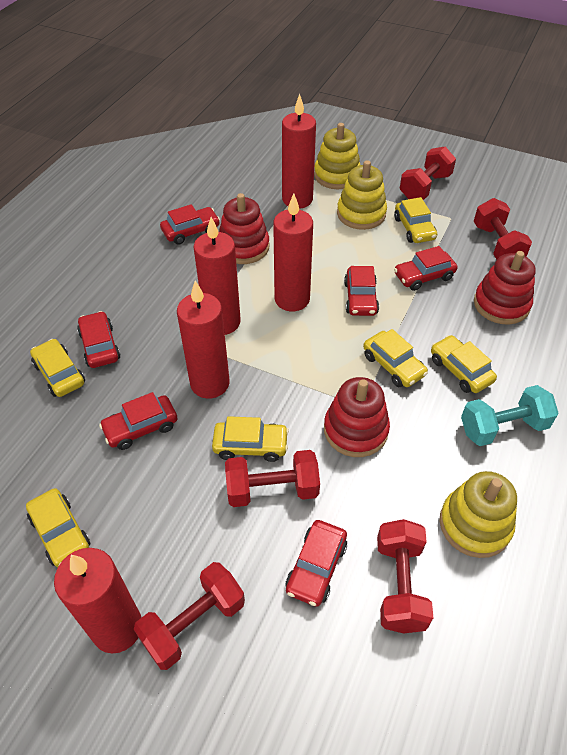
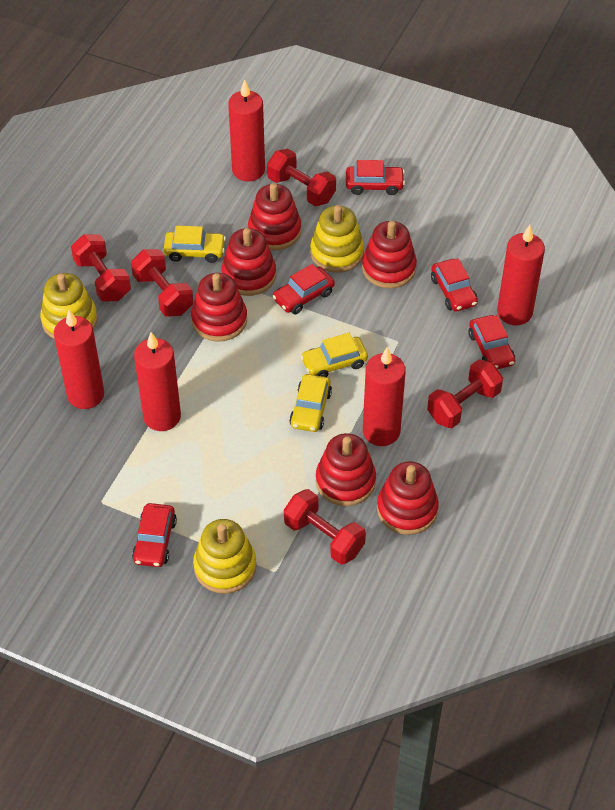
red car: [77,311,121,368] [99,392,178,450] [160,204,220,245] [285,520,347,606] [344,266,379,316] [394,246,457,291] = 6 -> [132,503,177,567] [272,264,335,314] [346,160,405,195] [431,258,478,312] [469,315,515,369] = 5
red stacking toy: [219,193,269,264] [324,377,390,457] [474,251,536,324] = 3 -> [191,273,247,342] [222,228,276,296] [248,183,301,250] [316,433,376,506] [362,221,417,289] [377,461,439,535] = 6
turquoise dumbbell: [461,385,559,446] = 1 -> none = 0
yellow car: [26,488,90,567] [30,339,85,397] [212,416,289,462] [363,329,428,387] [394,197,437,243] [431,335,497,393] = 6 -> [164,226,226,263] [289,374,332,432] [301,333,368,377] = 3

